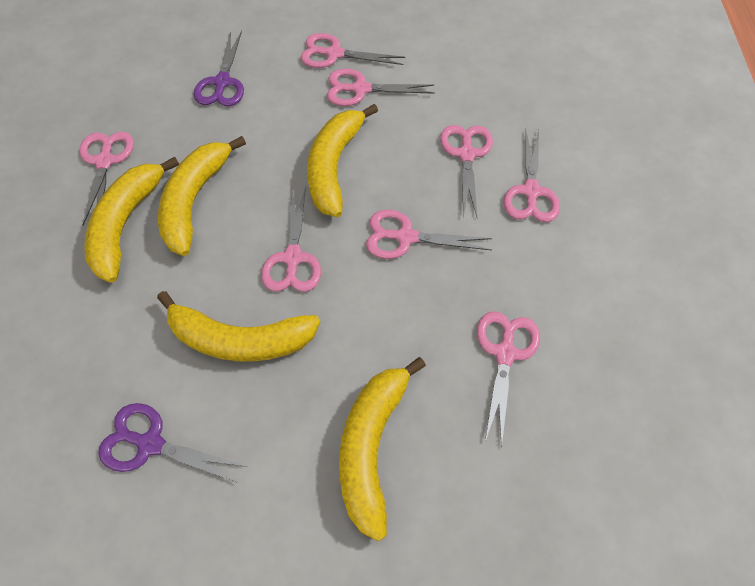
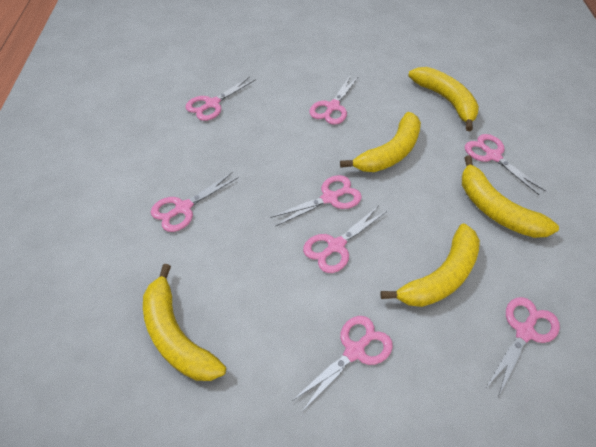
purple scissors: [98,403,247,483] [194,31,244,106] = 2 -> none = 0

